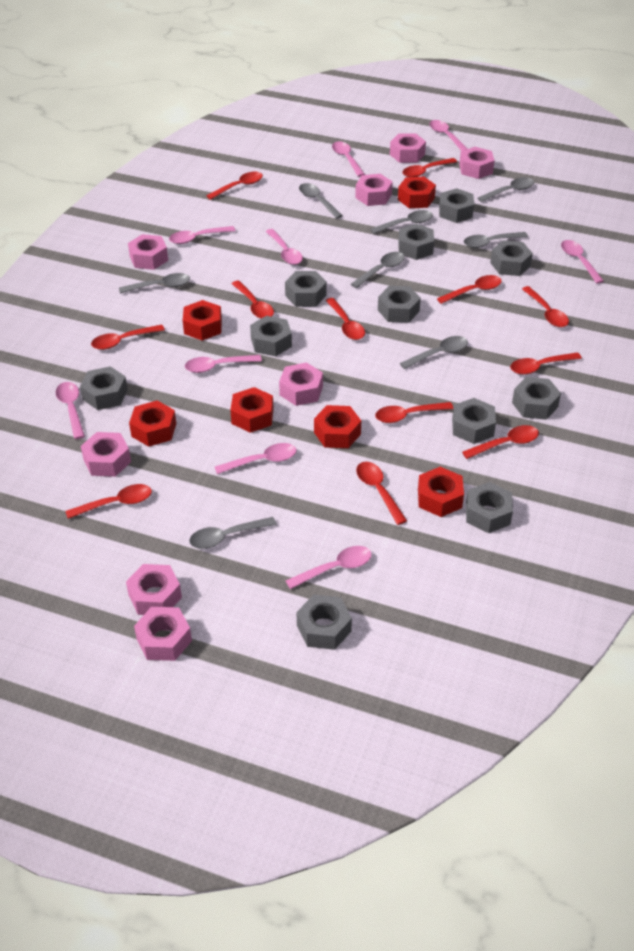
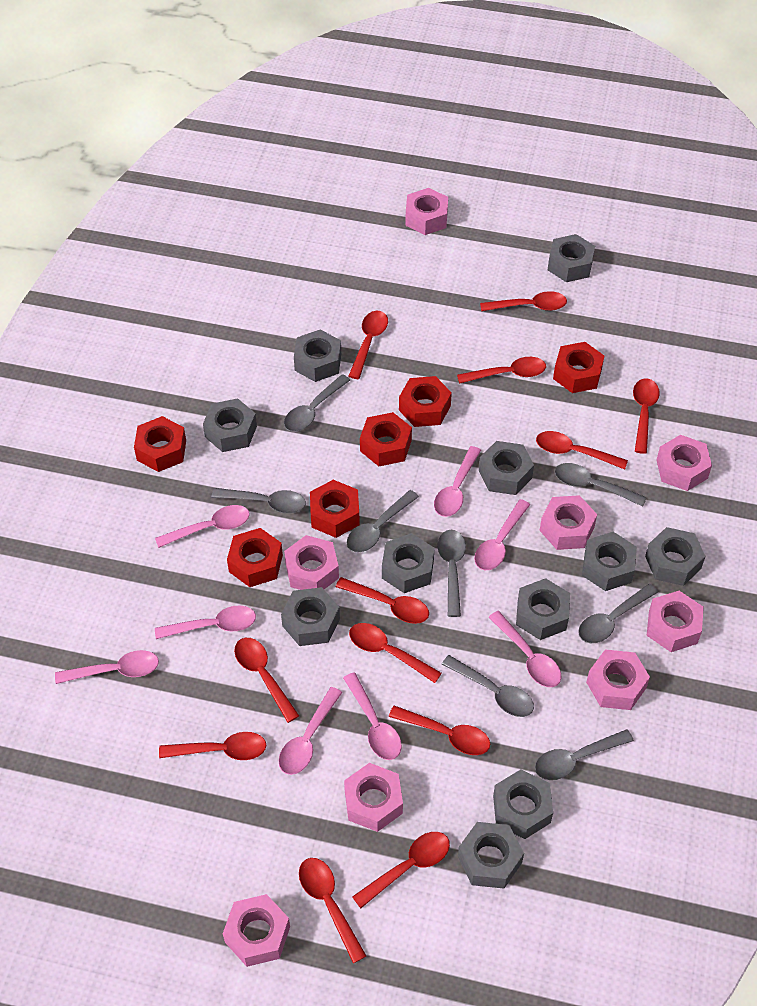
pink spoon: [56,382,85,439] [169,226,235,244] [185,355,262,373] [215,443,297,474] [266,229,303,265] [285,546,372,589] [332,141,365,177] [429,120,467,151] [561,240,604,284] = 9 -> [55,650,159,684] [155,505,250,548] [155,606,256,639] [279,687,342,775] [343,672,402,760] [434,446,481,517] [474,499,530,570] [489,611,561,687] = 8

